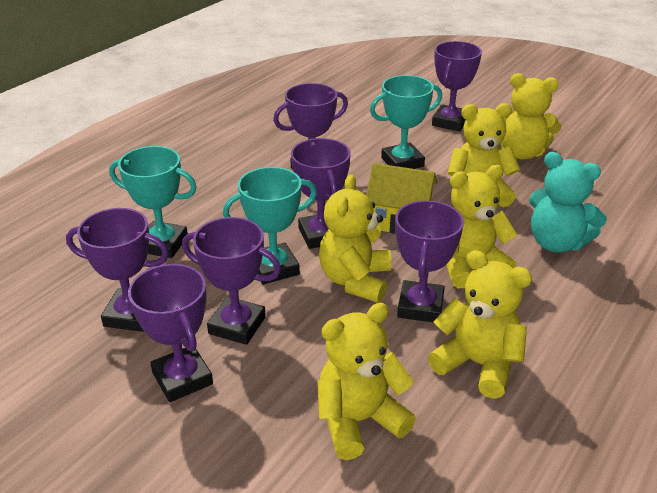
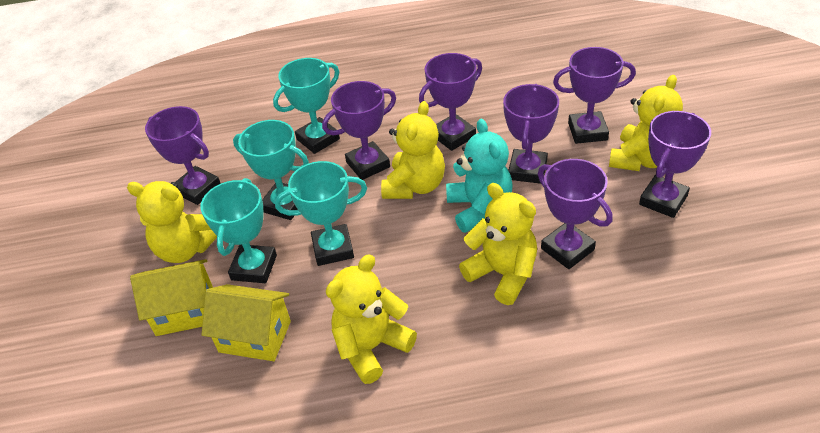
turquoise trophy: [109,146,197,258] [223,167,317,284] [370,75,442,169] = 3 -> [200,178,277,283] [233,120,309,220] [273,58,340,154] [275,161,367,266] = 4
yellow house: [366,163,437,234] = 1 -> [130,259,213,336] [202,284,291,361] = 2
yellow teddy bear: [317,303,416,460] [319,174,391,303] [428,250,532,399] [446,165,517,288] [448,103,520,207] [500,73,561,160] = 6 -> [127,181,217,263] [326,254,417,384] [381,101,445,199] [459,183,537,305] [609,75,683,171] = 5

